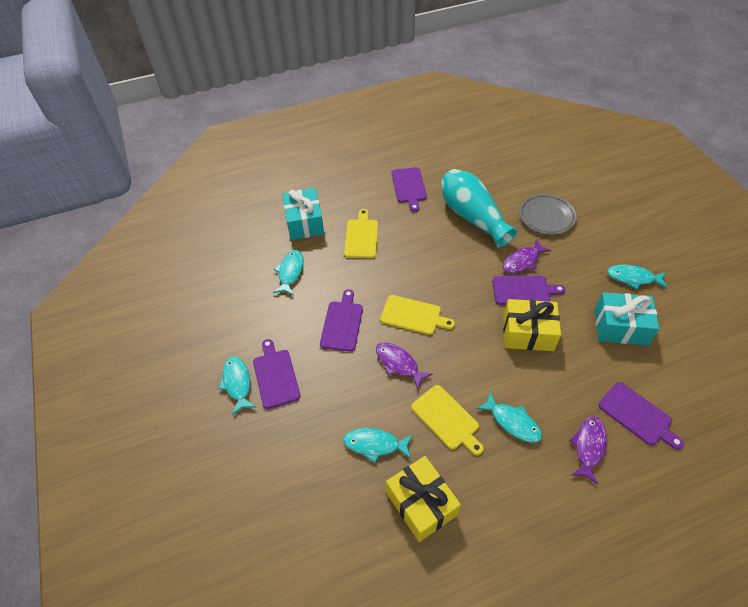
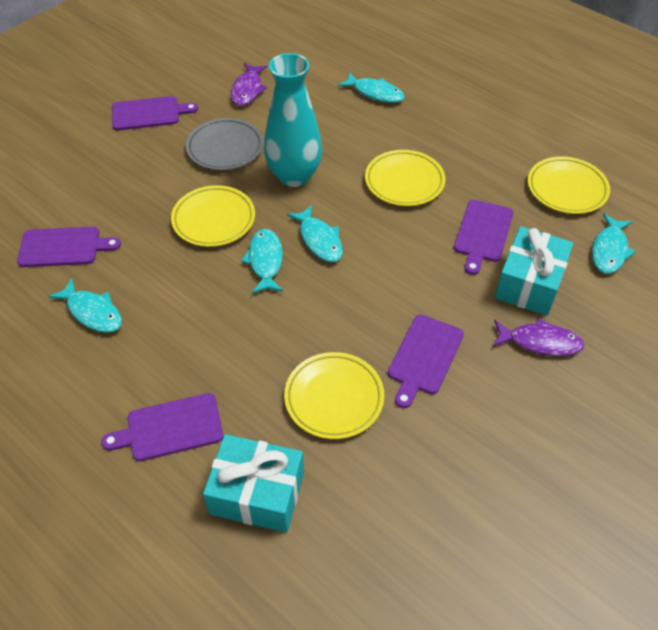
purple fish: [376,342,433,390] [503,239,551,273] [569,416,607,485] = 3 -> [231,63,267,106] [493,318,584,356] = 2
yellow cutting board: [344,209,378,258] [380,295,455,335] [411,385,484,455] = 3 -> none = 0
yellow gift: [386,456,461,542] [503,299,561,351] = 2 -> none = 0
yellow plate: none = 0 -> [171,185,255,247] [284,352,384,439] [365,150,446,206] [528,156,610,214] = 4

